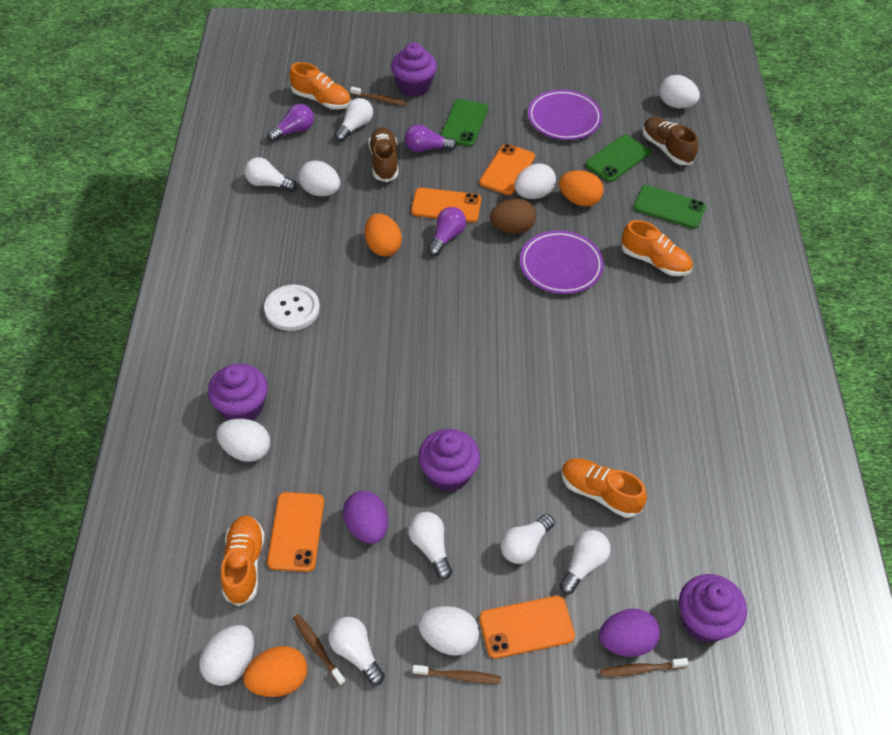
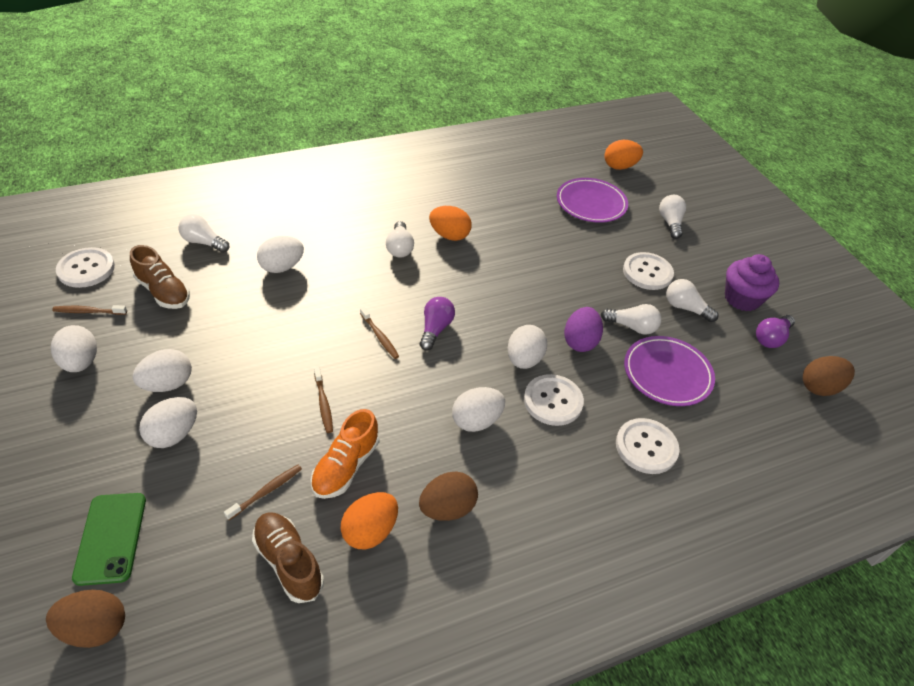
brown egg: [490,199,536,234] = 1 -> [46,590,125,648] [419,471,478,521] [803,356,855,396] = 3
green phone: [440,99,488,146] [585,135,650,182] [633,185,706,229] = 3 -> [72,493,146,586] = 1
orange phone: [267,492,324,572] [411,188,481,222] [479,144,535,195] [479,596,575,659] = 4 -> none = 0
orange shoe: [221,515,265,606] [289,62,351,109] [561,458,647,518] [621,220,693,276] = 4 -> [311,409,379,499] = 1
purple cupcake: [208,364,268,421] [391,43,437,97] [418,429,480,492] [679,574,747,643] = 4 -> [725,254,779,311] = 1
purple egg: [343,491,388,544] [599,608,660,657] = 2 -> [564,307,603,352] = 1
purple light bulb: [267,104,314,142] [405,124,457,152] [428,207,466,256] = 3 -> [420,297,455,351] [756,315,795,348] = 2
white button: [264,285,320,331] = 1 -> [56,247,115,288] [524,374,584,426] [616,418,680,474] [623,252,674,290] = 4
white light bulb: [244,157,297,192] [329,617,385,685] [335,98,373,141] [408,512,452,579] [500,514,555,564] [559,530,611,594] = 6 -> [179,214,229,253] [386,221,414,258] [601,304,661,335] [659,195,686,239] [666,279,718,322] = 5

